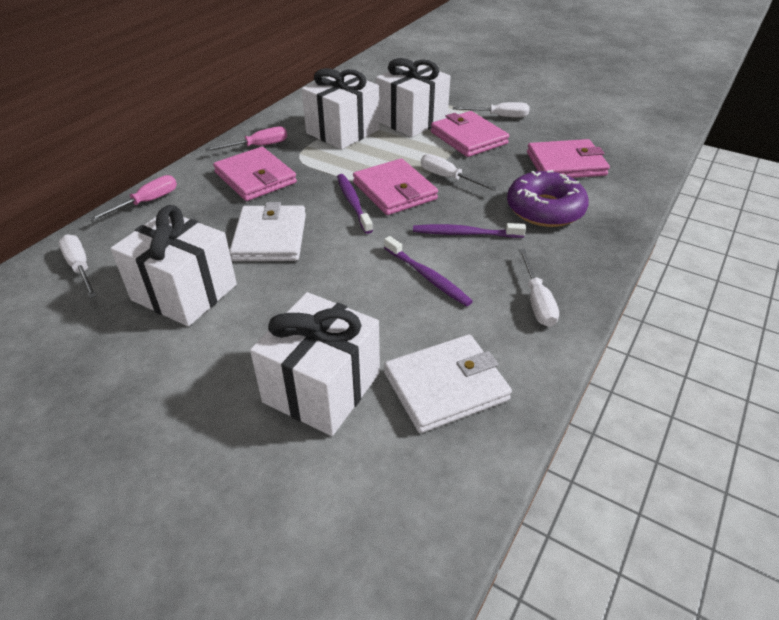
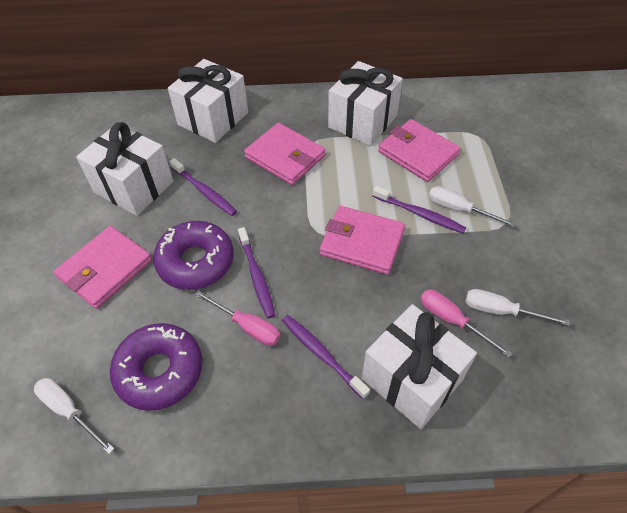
purple donut: [507,170,589,227] = 1 -> [110,323,203,411] [153,221,234,290] = 2
purple toothbrush: [337,174,373,234] [384,236,473,307] [413,223,526,238] = 3 -> [169,158,237,216] [238,227,275,318] [282,315,370,399] [373,186,466,233] = 4
white screwdriver: [58,234,97,299] [421,154,498,191] [453,102,529,118] [519,249,559,327] = 4 -> [34,378,115,454] [429,186,516,227] [465,289,570,326] = 3
white wallet: [229,202,306,261] [384,335,512,433] = 2 -> none = 0

